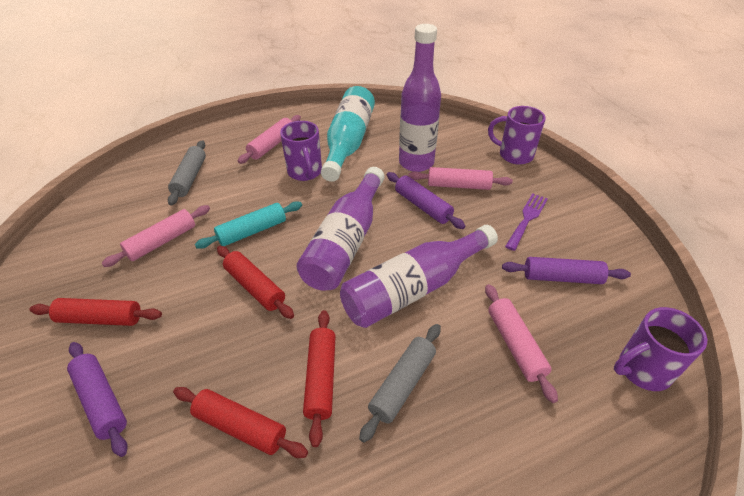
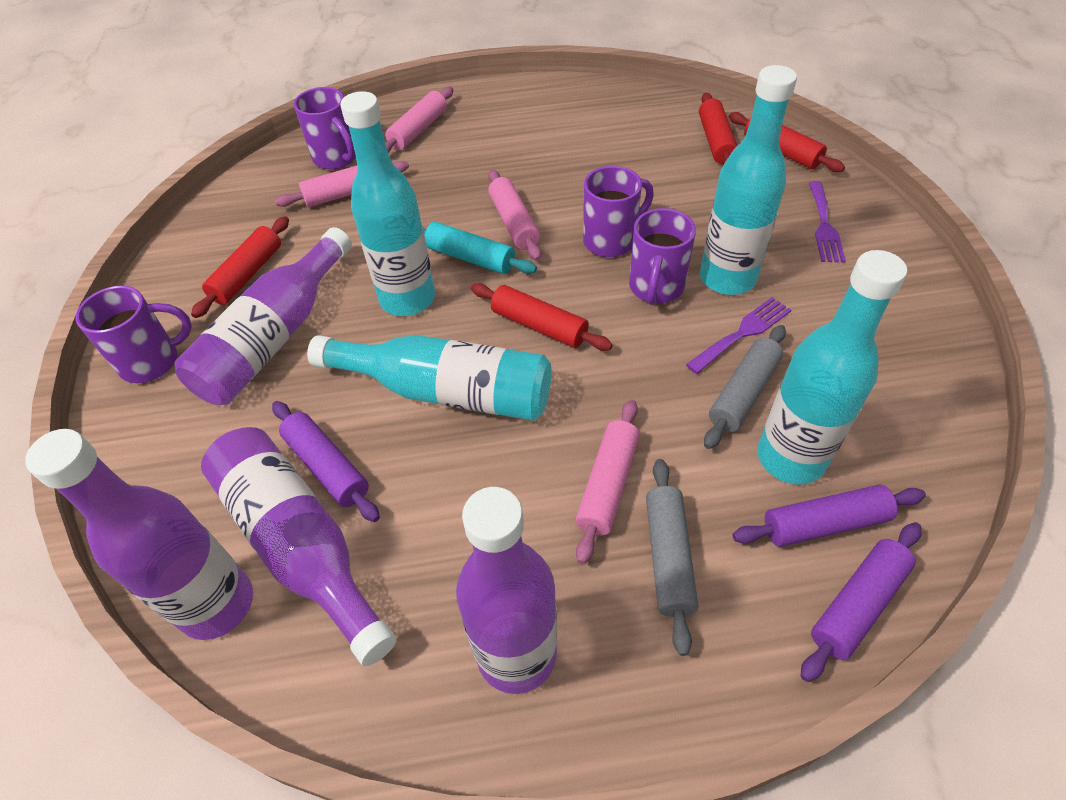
purple bottle: [296,167,385,291] [340,225,498,328] [399,24,441,172] = 3 -> [25,429,253,640] [175,227,352,405] [201,427,397,666] [456,487,557,694] = 4
purple fork: [505,193,548,251] = 1 -> [686,297,791,374] [809,181,846,263] = 2
purple mug: [280,121,322,181] [488,106,546,165] [614,307,707,391] = 3 -> [75,286,192,383] [294,87,356,170] [583,166,654,257] [629,208,696,305] = 4
turquoise bottle: [321,86,375,182] = 1 -> [307,335,551,421] [340,91,435,316] [700,65,797,295] [757,250,907,485] = 4

